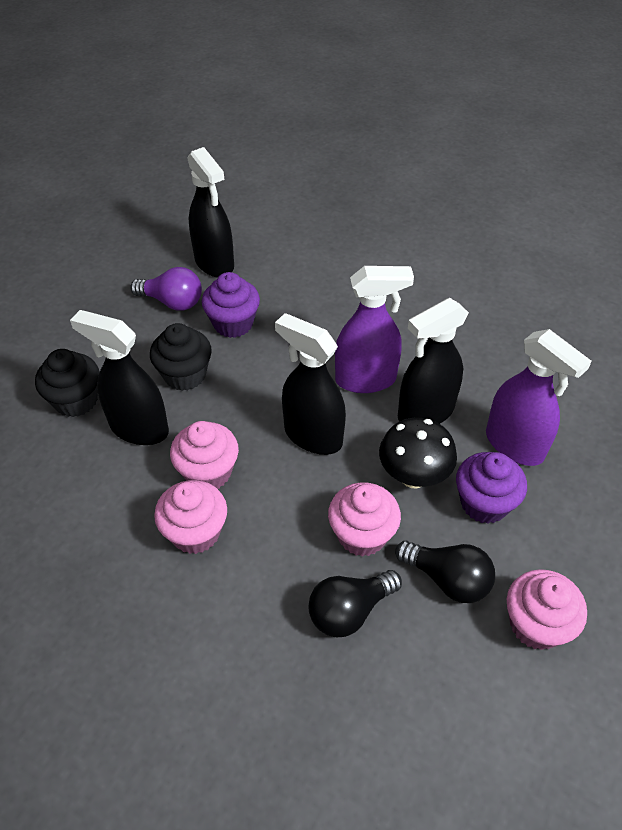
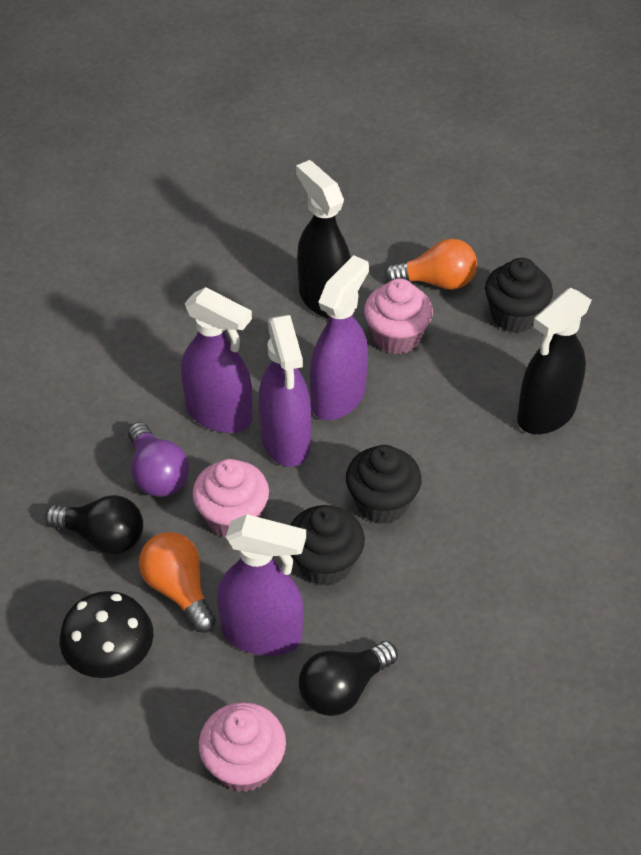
black cupcake: [35,349,100,417] [150,323,212,391] = 2 -> [290,505,365,586] [346,445,422,524] [485,258,553,333] = 3
black spray bottle: [70,310,169,445] [187,147,234,278] [275,313,346,455] [398,298,469,424] = 4 -> [296,160,351,319] [517,288,592,434] = 2
orange light bulb: none = 0 -> [139,532,216,633] [384,239,477,290] = 2
pink cupcake: [154,480,227,554] [170,421,239,489] [328,482,401,557] [507,569,587,650] = 4 -> [192,459,269,538] [199,702,286,792] [364,279,433,354] = 3
purple cupcake: [202,272,260,338] [456,452,527,524] = 2 -> none = 0
purple spray bottle: [335,266,414,393] [486,329,592,466] = 2 -> [181,287,252,433] [217,514,306,656] [259,315,311,467] [310,255,369,420] = 4

